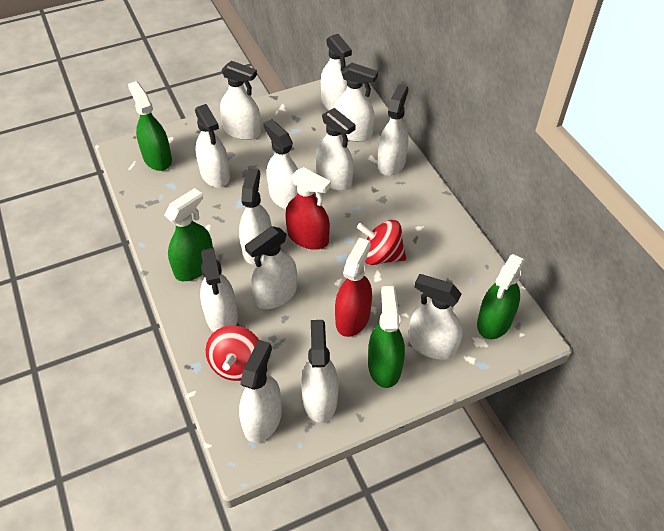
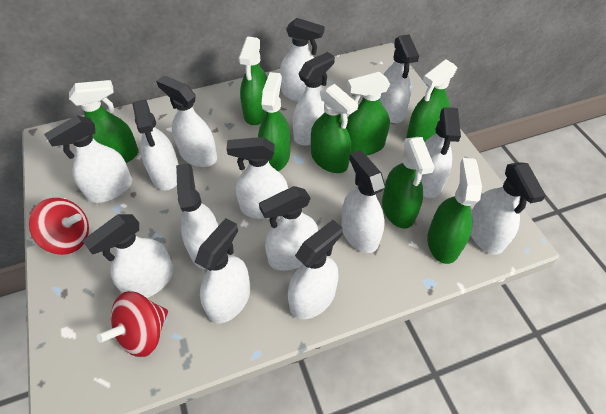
green spray bottle: [128,81,172,171] [164,188,213,281] [368,286,405,388] [477,254,525,339] = 4 -> [69,80,139,163] [239,36,268,125] [258,72,290,171] [311,84,358,173] [346,72,390,156] [382,137,435,229] [407,59,457,142] [427,158,482,264] = 8
red spray bottle: [285,167,331,250] [335,238,372,337] = 2 -> none = 0
white spray bottle: [195,104,230,188] [200,247,238,332] [220,61,261,140] [239,168,272,265] [239,340,282,443] [245,226,297,309] [263,119,298,209] [301,320,338,423] [316,108,356,191] [321,34,352,110] [334,63,378,142] [378,84,409,176] [408,274,463,360] = 13 -> [44,115,132,203] [82,214,174,298] [133,99,179,190] [156,76,217,167] [176,163,218,269] [195,218,250,323] [226,137,288,219] [259,186,318,271] [280,18,325,102] [288,220,343,319] [293,52,335,145] [341,150,385,253] [380,34,419,123] [421,107,461,198] [471,162,546,255] = 15

